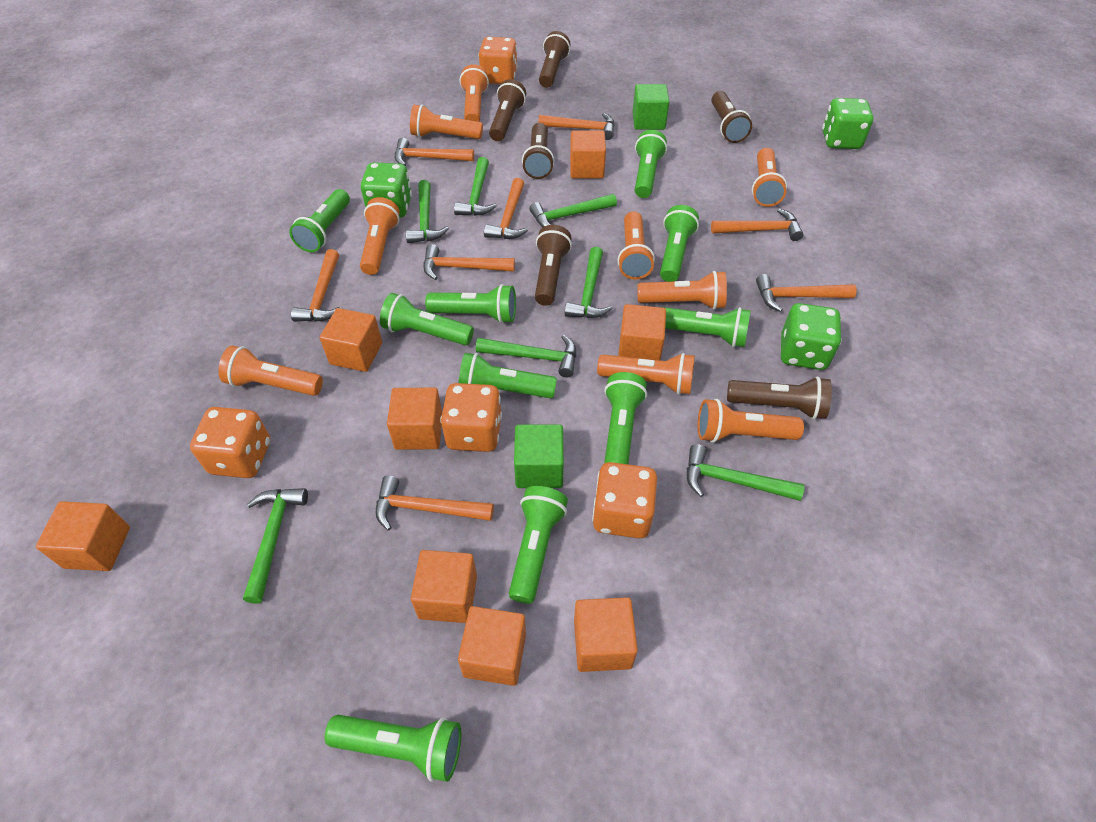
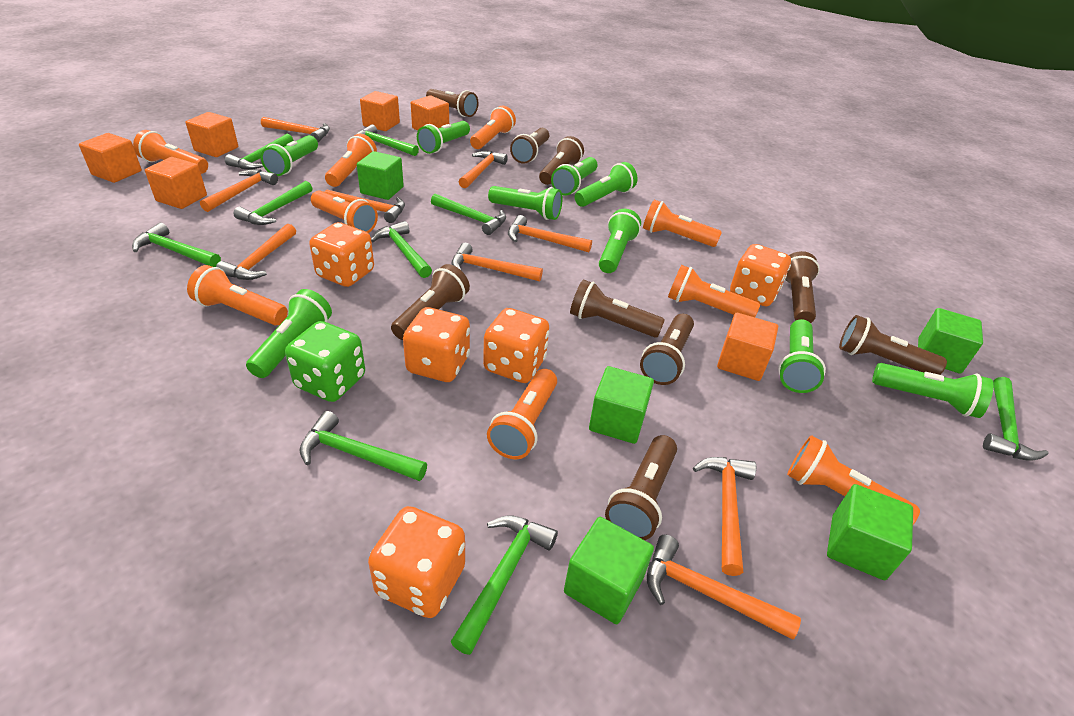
brown flashlight: [489,79,526,141] [522,123,554,179] [535,225,572,306] [539,31,570,88] [711,91,752,143] [727,376,832,420] = 6 -> [391,264,470,340] [426,89,478,117] [510,128,549,164] [539,136,584,185] [570,279,665,338] [605,435,677,540] [640,314,694,385] [785,251,820,323] [839,315,947,375] = 9
green cube: [514,424,564,488] [633,84,669,130] = 2 -> [357,151,404,200] [564,517,654,624] [589,366,654,444] [827,484,913,580] [918,308,983,374] = 5
green dice: [361,162,412,218] [781,303,842,370] [822,98,873,149] = 3 -> [285,321,365,402] = 1
green flashlight: [289,189,350,252] [325,715,461,782] [380,293,474,345] [425,284,516,323] [458,353,557,398] [509,486,568,604] [604,372,647,464] [635,130,667,198] [660,205,699,282] [661,307,751,347] = 10 -> [246,289,332,378] [261,135,318,176] [417,121,470,154] [488,186,563,220] [551,157,598,195] [575,162,638,207] [599,209,641,273] [778,319,826,393] [872,363,993,418] = 9
green hammer: [243,488,308,604] [406,180,449,243] [454,157,497,216] [476,335,576,378] [529,194,617,228] [565,247,613,318] [687,444,804,501] = 7 -> [132,223,221,267] [225,134,294,170] [233,181,313,225] [299,411,427,481] [356,124,419,156] [371,221,432,278] [431,193,506,235] [450,515,558,655] [983,377,1048,461] = 9
orange cube: [36,501,130,571] [320,308,382,372] [387,388,442,450] [411,550,477,623] [458,606,526,686] [570,130,606,178] [574,597,638,672] [618,304,666,360] = 8 -> [79,133,142,183] [145,157,207,209] [185,112,238,157] [360,91,400,131] [411,95,449,131] [717,313,778,381] = 6
orange dice: [190,407,270,478] [440,383,502,452] [478,37,518,84] [592,462,657,538] = 4 -> [309,222,374,287] [368,506,465,618] [403,307,470,382] [483,308,549,383] [730,244,791,306] = 5
orange hammer: [291,249,340,322] [376,476,494,531] [395,138,474,166] [424,244,515,280] [484,178,528,239] [538,113,615,140] [711,209,804,241] [756,274,857,312] = 8 -> [200,169,278,212] [216,224,296,280] [261,117,330,142] [325,190,405,223] [452,243,543,281] [459,151,508,188] [508,215,592,252] [647,535,801,640] [693,457,756,576] = 9

